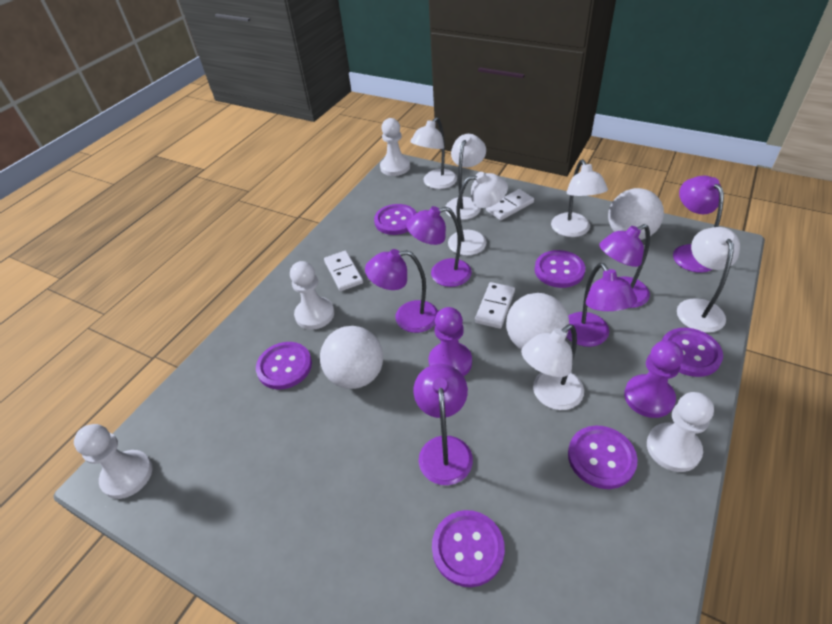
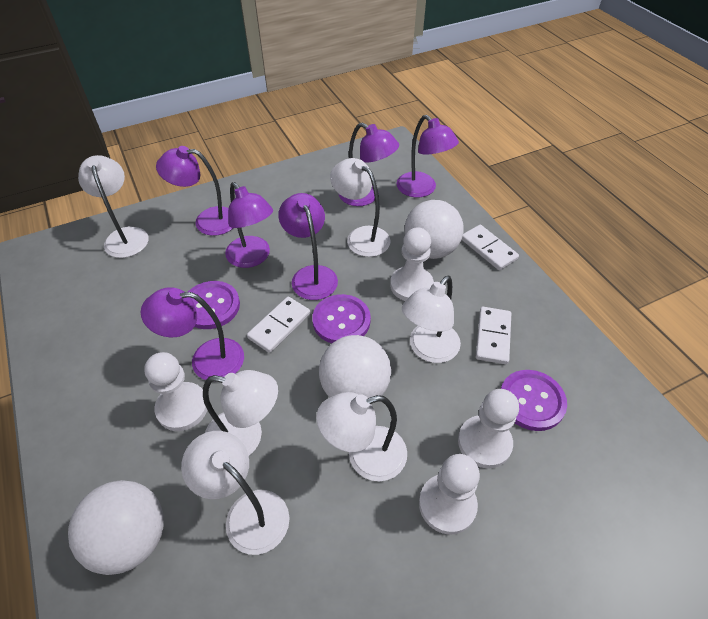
purple button: [256,342,312,390] [374,204,416,235] [432,510,505,587] [535,250,585,288] [568,426,638,489] [662,328,723,377] = 6 -> [188,281,240,329] [312,294,371,343] [501,370,567,431] = 3
purple pawn: [429,307,472,376] [624,340,684,418] = 2 -> none = 0

